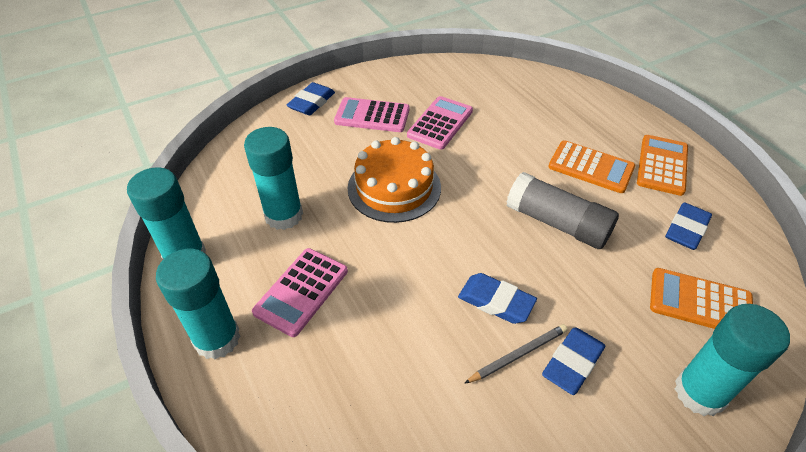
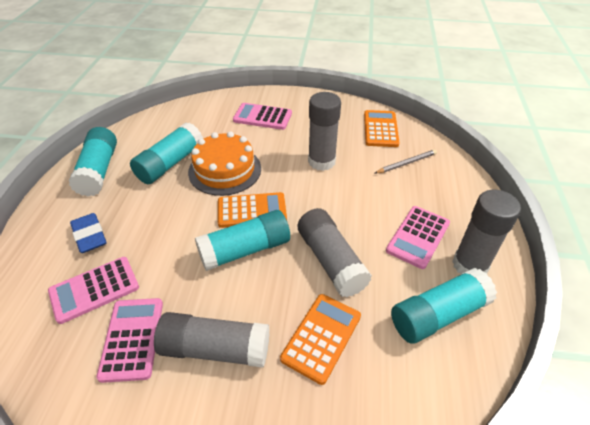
blue eraser: [286,82,335,115] [458,273,537,324] [542,327,605,395] [665,202,712,250] = 4 -> [70,213,107,253] = 1
grey glue stick: [506,172,619,249] = 1 -> [154,312,270,368] [298,208,372,297] [308,92,341,171] [452,190,521,274] = 4
pink calculator: [252,248,348,337] [334,97,410,132] [407,96,473,150] = 3 -> [48,257,139,324] [96,298,163,383] [233,103,292,130] [386,206,450,269] = 4

